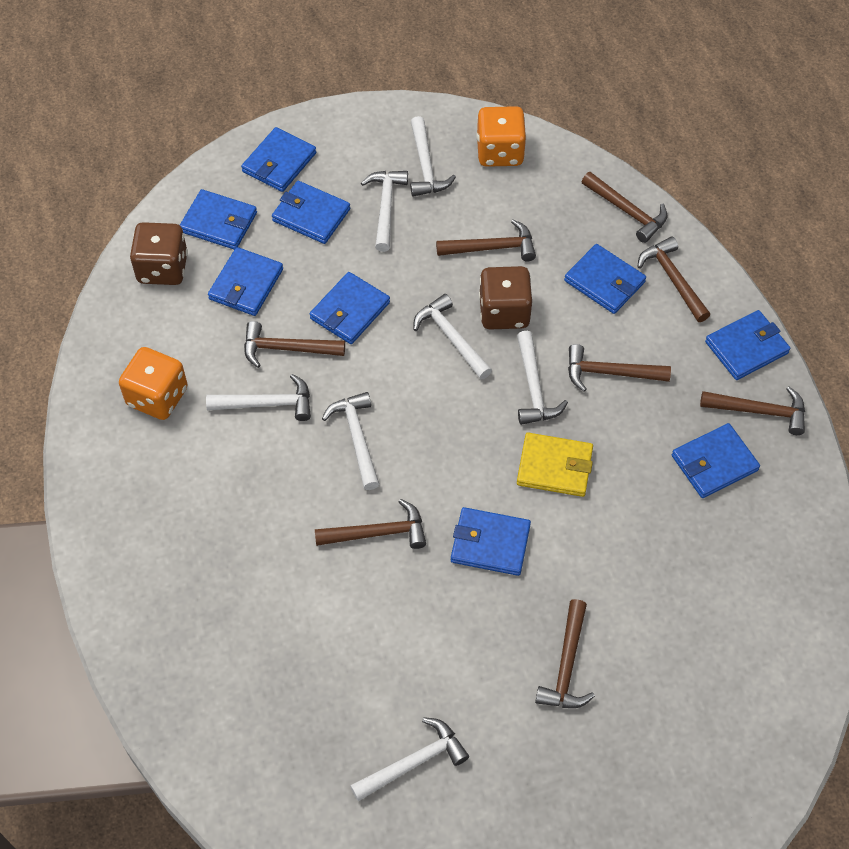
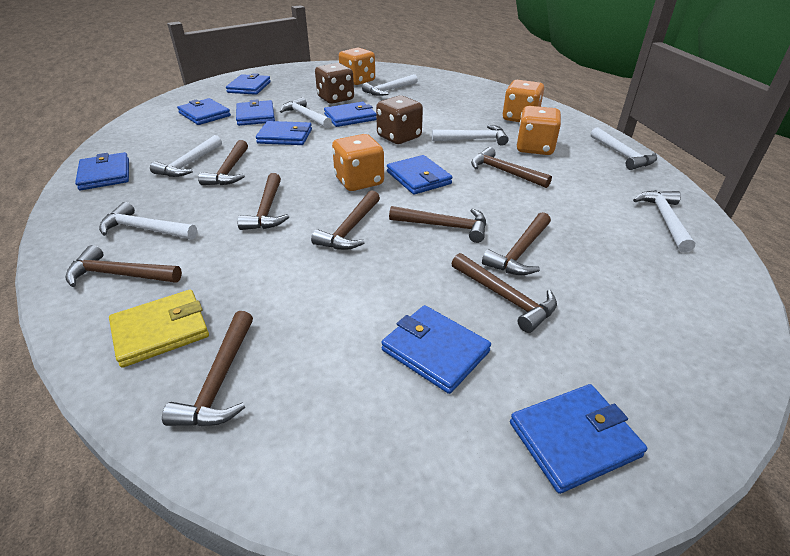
brown hammer: [244,321,345,368] [315,499,426,549] [436,220,536,261] [535,599,595,708] [568,344,671,392] [582,172,667,243] [637,237,710,322] [700,387,805,435] = 8 -> [65,245,182,287] [162,311,253,426] [198,140,248,185] [237,173,289,230] [311,190,380,250] [389,206,486,243] [451,253,557,333] [471,147,552,188] [482,212,551,275] = 9
orange dice: [119,347,188,420] [476,106,526,167] = 2 -> [332,134,384,191] [339,48,375,85] [502,80,544,122] [516,106,561,155] = 4

